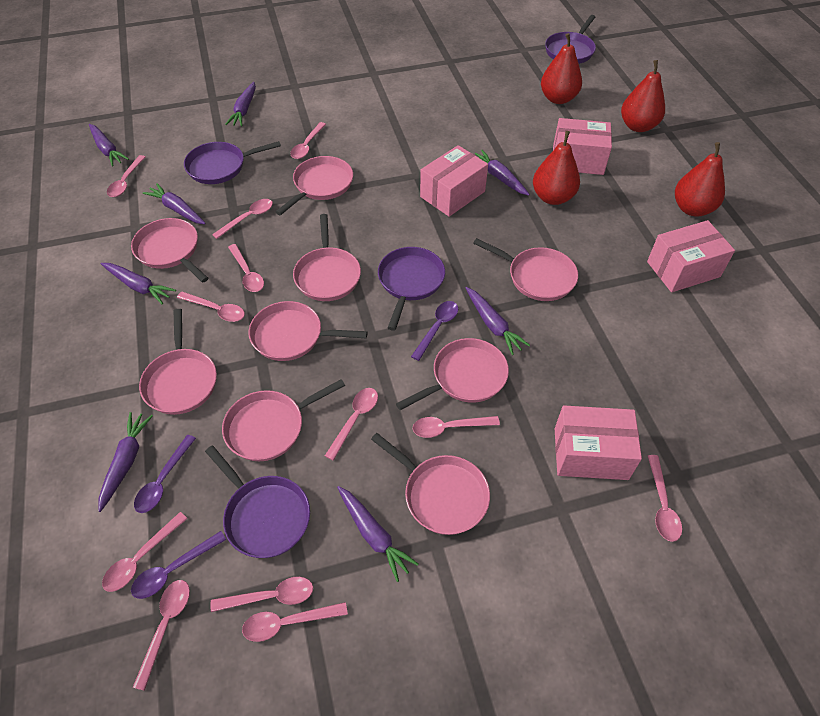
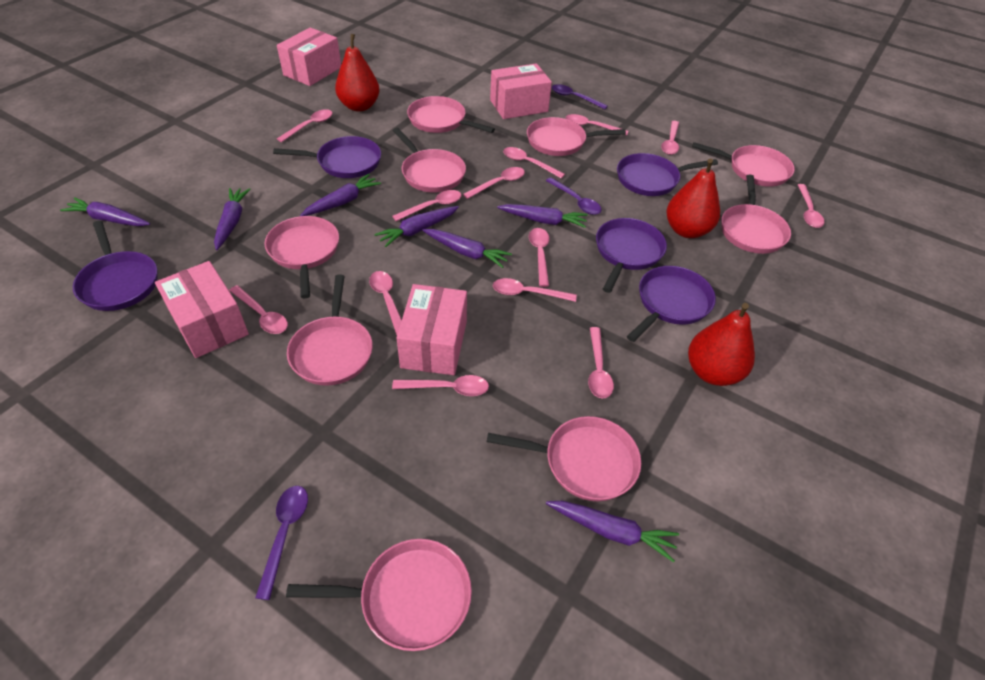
pink spoon: [102,512,188,592] [107,155,145,197] [133,580,190,691] [177,291,245,322] [210,577,313,612] [212,199,273,239] [228,244,264,292] [242,602,348,642] [290,122,326,159] [325,388,378,460] [413,416,500,438] [648,455,682,542] = 12 -> [229,285,288,334] [277,109,333,142] [369,271,402,335] [392,190,462,221] [392,375,489,396] [463,167,525,199] [493,278,577,302] [503,147,565,179] [529,228,550,287] [565,114,628,135] [588,327,614,399] [661,121,679,155] [798,184,824,228] = 13
purple carrot: [89,124,129,167] [98,412,153,512] [101,263,176,305] [143,183,206,224] [225,82,256,126] [337,486,419,582] [466,287,530,355] [475,150,530,196] = 8 -> [60,197,150,226] [214,188,250,250] [300,174,381,216] [374,206,459,247] [422,229,512,268] [497,204,588,228] [546,501,679,562] = 7
purple pan: [184,141,281,184] [205,446,310,558] [378,247,445,331] [545,15,596,64] = 4 -> [73,221,158,311] [273,136,381,178] [596,218,667,293] [617,153,718,196] [627,266,716,342] = 5
red pear: [533,131,580,205] [541,33,582,104] [621,60,665,132] [675,142,725,216] = 4 -> [335,34,380,112] [666,159,720,238] [688,303,755,386] = 3

